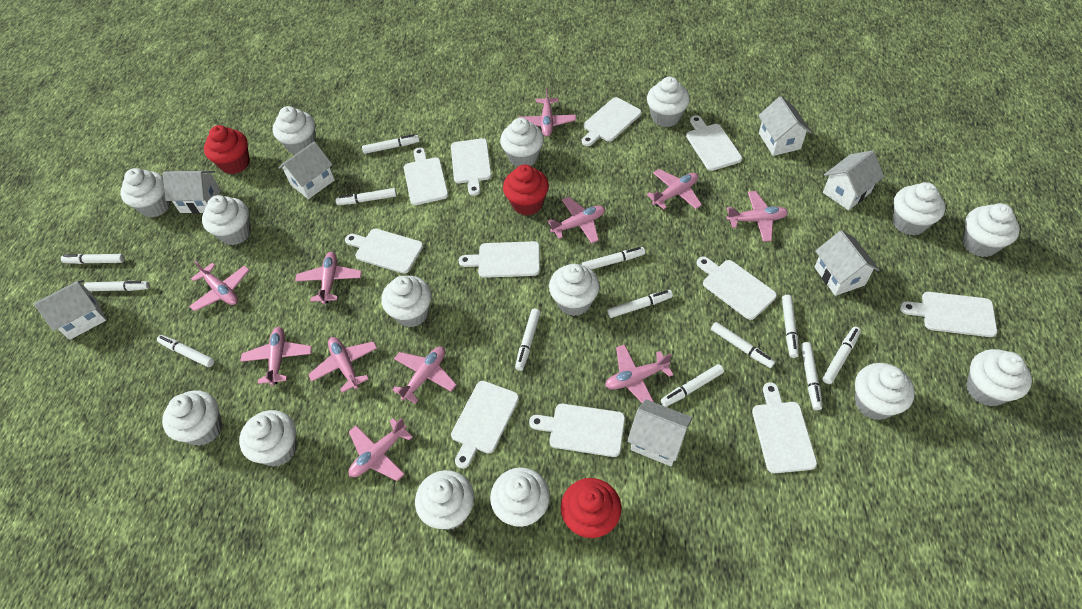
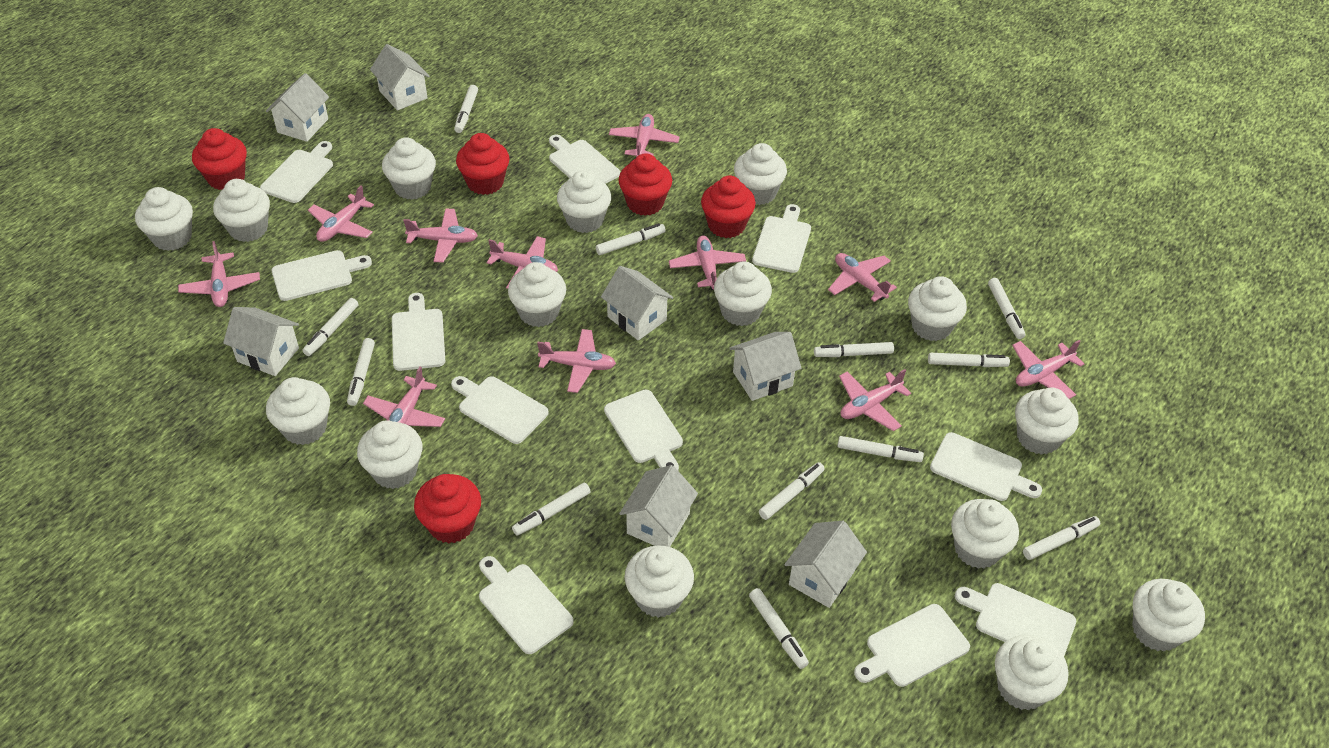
red cupcake: [204,125,250,174] [503,164,549,216] [561,478,621,538] = 3 -> [192,128,247,190] [414,474,481,544] [456,133,510,195] [619,153,672,216] [701,175,756,238] = 5
white marker: [61,254,125,264] [84,281,150,291] [157,335,214,367] [336,188,397,205] [362,134,420,154] [515,308,541,371] [582,247,645,270] [607,290,673,318] [660,364,724,407] [711,322,775,368] [782,295,799,358] [801,342,822,410] [822,327,861,384] = 13 -> [302,298,358,356] [347,338,375,406] [454,85,478,133] [512,483,591,535] [596,223,666,255] [749,588,809,669] [759,462,825,520] [814,342,894,357] [837,436,924,462] [928,353,1010,367] [988,278,1025,339] [1023,516,1100,560] = 12

